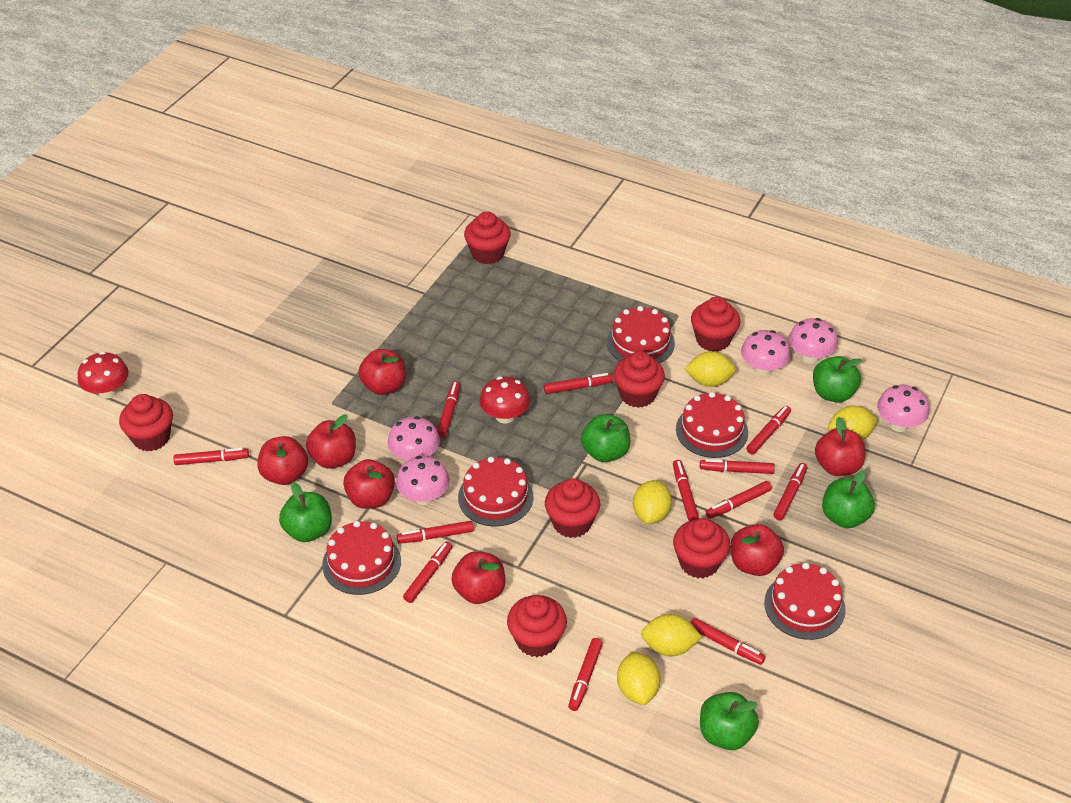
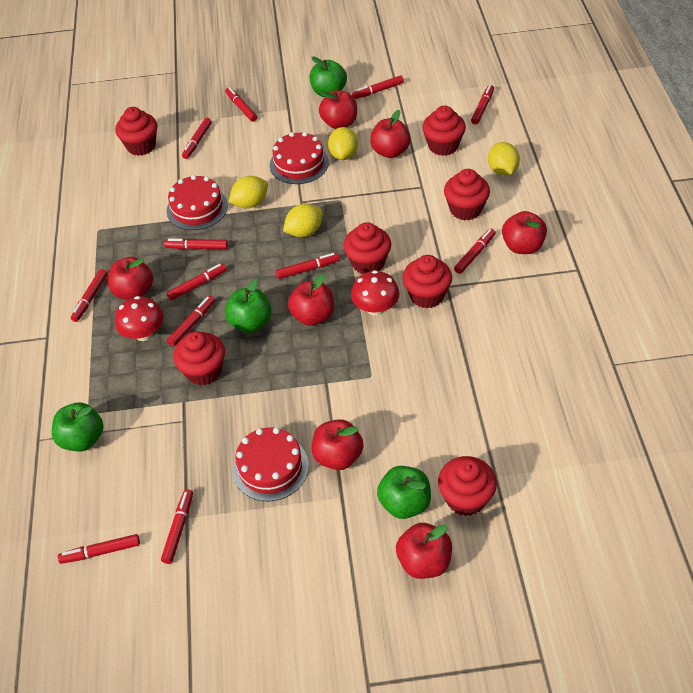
green apple: [279,482,332,542] [581,414,630,462] [700,692,759,750] [813,356,862,402] [822,470,875,528] = 5 -> [52,403,103,452] [225,279,272,333] [310,56,347,97] [377,466,431,519] = 4
pink mushroom: [388,416,440,461] [396,456,450,505] [741,330,791,376] [789,318,838,364] [877,385,929,432] = 5 -> none = 0
red cake: [322,521,401,595] [458,457,533,527] [607,306,675,363] [676,392,748,458] [764,563,846,640] = 5 -> [166,175,228,230] [232,427,309,501] [270,132,329,184] = 3
yellow lemon: [617,651,660,705] [633,480,672,524] [641,614,702,656] [684,351,736,387] [828,406,878,440] = 5 -> [229,176,268,208] [283,204,323,237] [328,127,358,160] [488,142,520,176] = 4

